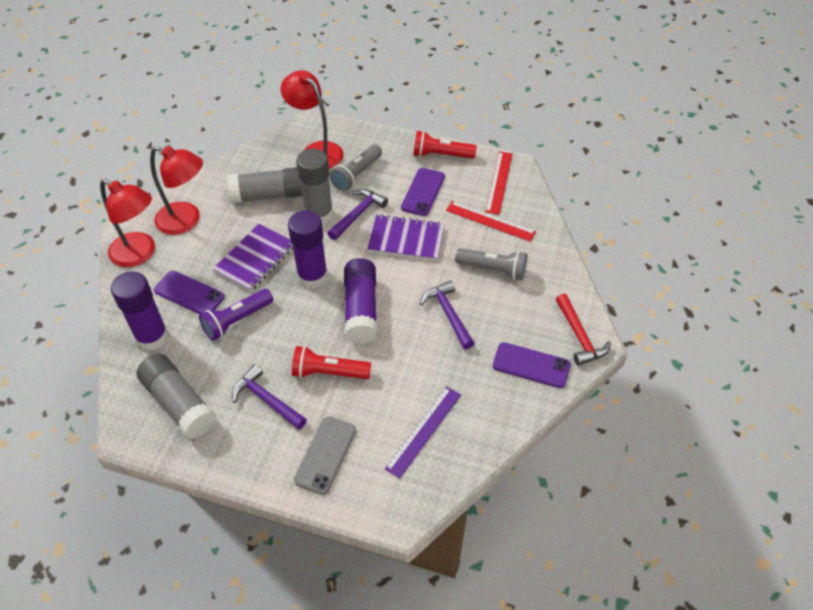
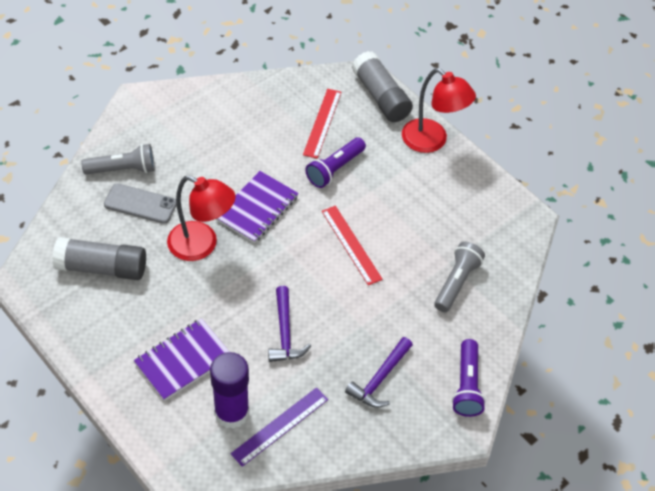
grey glue stick: [137,354,216,439] [227,167,302,203] [296,149,333,225] = 3 -> [52,237,146,280] [352,51,413,122] = 2
purple flashlight: [199,289,273,341] = 1 -> [305,137,366,188] [452,339,486,417] = 2
purple glue stick: [111,272,169,351] [288,210,328,289] [344,258,378,344] = 3 -> [210,352,249,429] = 1
purple hammer: [232,364,307,430] [328,189,388,240] [420,280,475,349] = 3 -> [268,286,311,362] [345,337,413,408] = 2
purple phone: [154,271,225,314] [401,168,445,216] [493,342,570,388] = 3 -> none = 0
red flashlight: [292,346,371,379] [413,131,477,159] = 2 -> none = 0
red hammer: [556,294,611,366] = 1 -> none = 0
red lamp: [100,179,155,267] [150,146,203,235] [281,70,344,169] = 3 -> [167,175,236,261] [402,68,476,153] = 2

